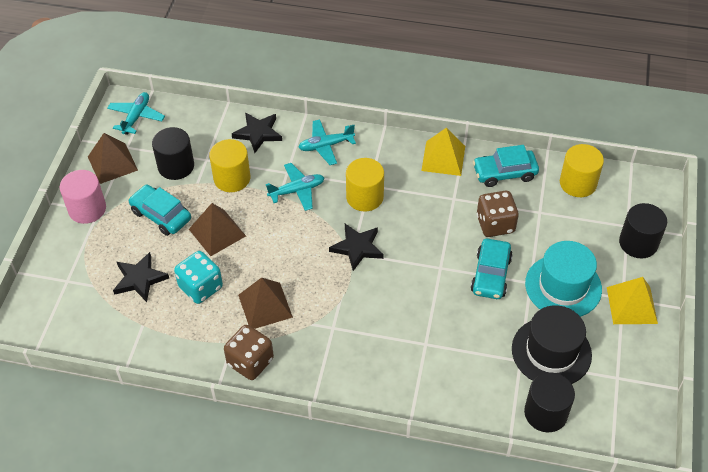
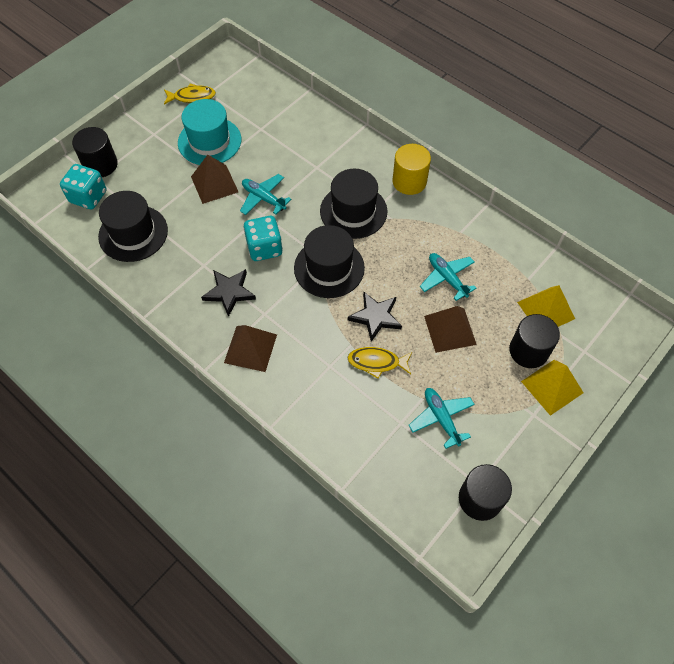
black hat: [512,305,592,384] = 1 -> [98,191,168,262] [294,225,365,298] [320,169,387,239] = 3
black star: [113,252,169,302] [232,112,282,153] [329,224,384,271] = 3 -> [201,269,256,317] [348,292,402,342] = 2
brown dice: [224,325,274,380] [476,191,519,237] = 2 -> none = 0
pink cylinder: [60,170,106,224] = 1 -> none = 0
turquoise car: [128,184,191,236] [471,239,513,299] [473,145,539,187] = 3 -> none = 0
turquoise dice: [174,251,223,304] = 1 -> [60,164,107,209] [243,216,283,261] = 2
yellow cylinder: [209,139,250,192] [346,158,384,211] [560,144,604,197] = 3 -> [392,144,431,195] = 1
yellow fish: none = 0 -> [164,83,216,105] [347,347,412,379] = 2

